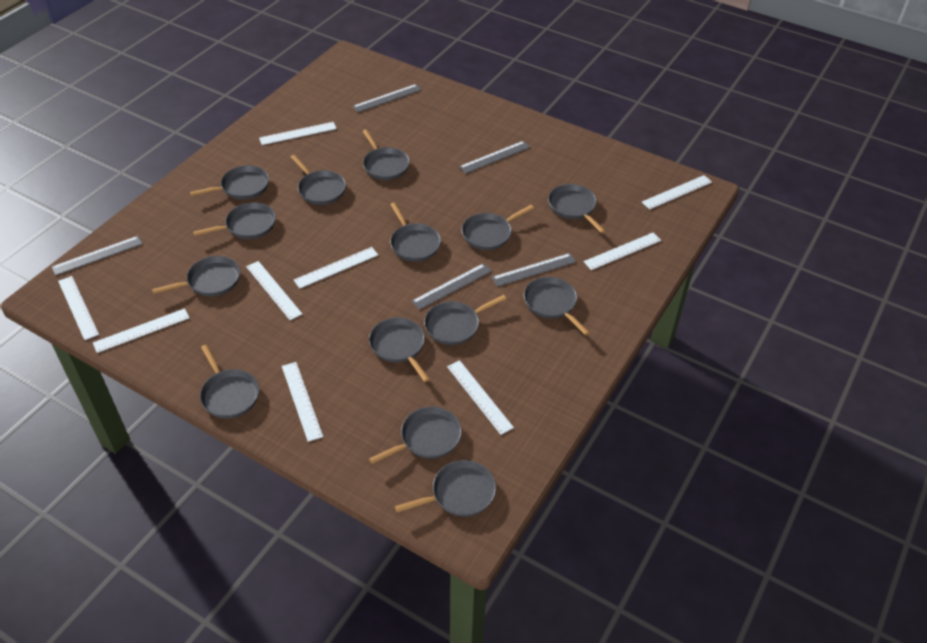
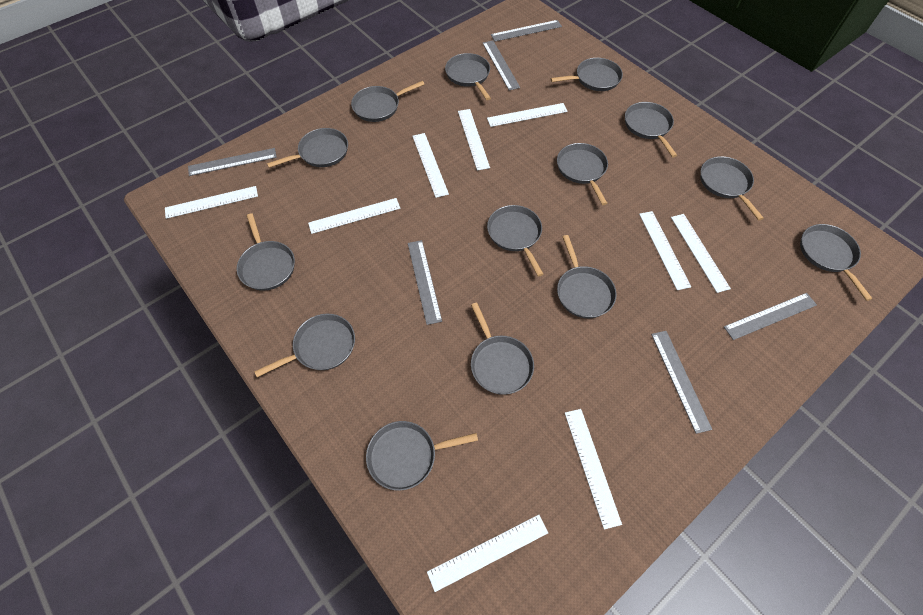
grey ruler: [52,236,142,276] [352,84,422,112] [412,263,492,310] [459,141,530,174] [492,253,576,287] = 5 -> [188,148,277,176] [408,240,442,325] [483,40,520,91] [491,20,562,42] [651,331,712,434] [724,293,817,340] = 6

